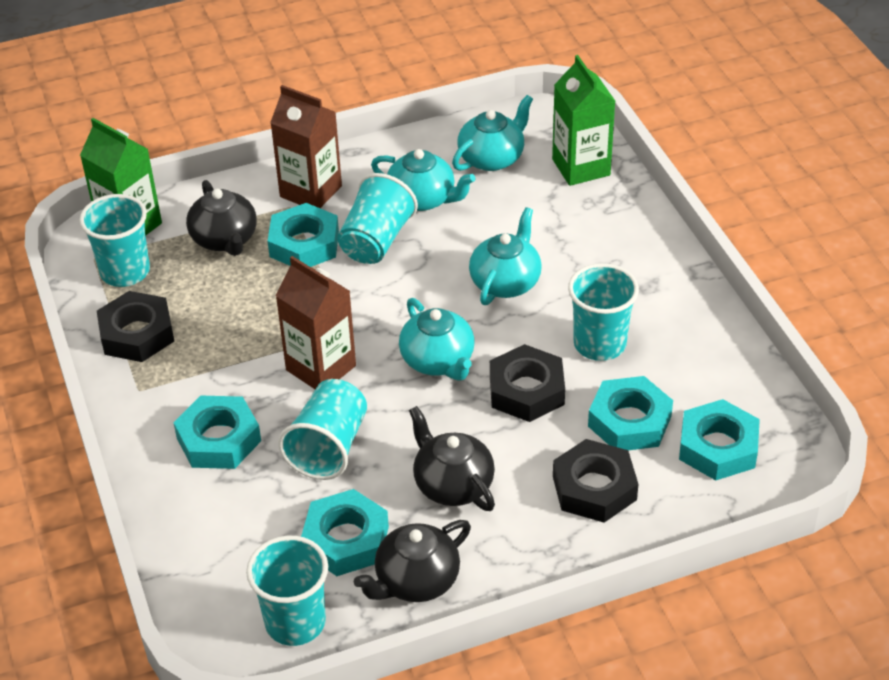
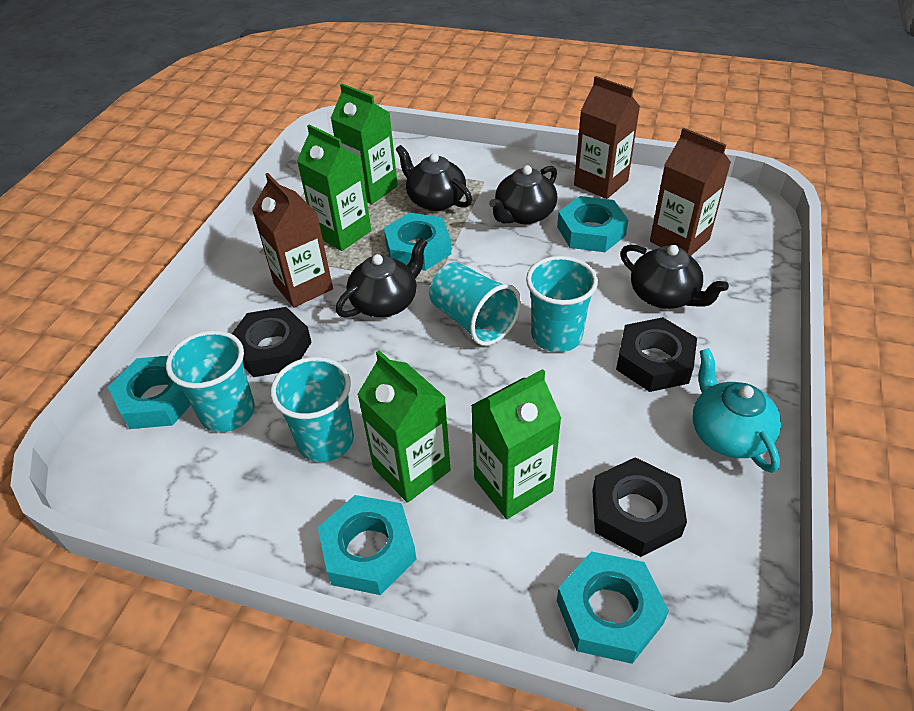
black teapot: [186,180,257,256] [354,520,471,602] [409,406,495,511] = 3 -> [336,238,428,318] [396,145,472,211] [489,165,557,224] [620,245,729,309] = 4
brown carton: [270,85,342,208] [275,256,356,389] = 2 -> [252,173,333,308] [574,76,640,199] [650,128,731,256] = 3
green carton: [80,118,162,236] [552,55,615,186] = 2 -> [297,124,371,251] [331,84,398,204] [357,350,451,503] [471,369,562,519] = 4
turquoise cup: [79,194,150,287] [246,536,328,646] [278,379,367,480] [337,173,418,264] [568,263,639,361] = 5 -> [166,330,255,432] [270,357,354,462] [429,262,521,346] [526,256,598,352] = 4
turquoise teapot: [371,149,475,211] [399,298,475,381] [452,95,533,171] [469,207,542,305] = 4 -> [692,348,781,473] = 1

